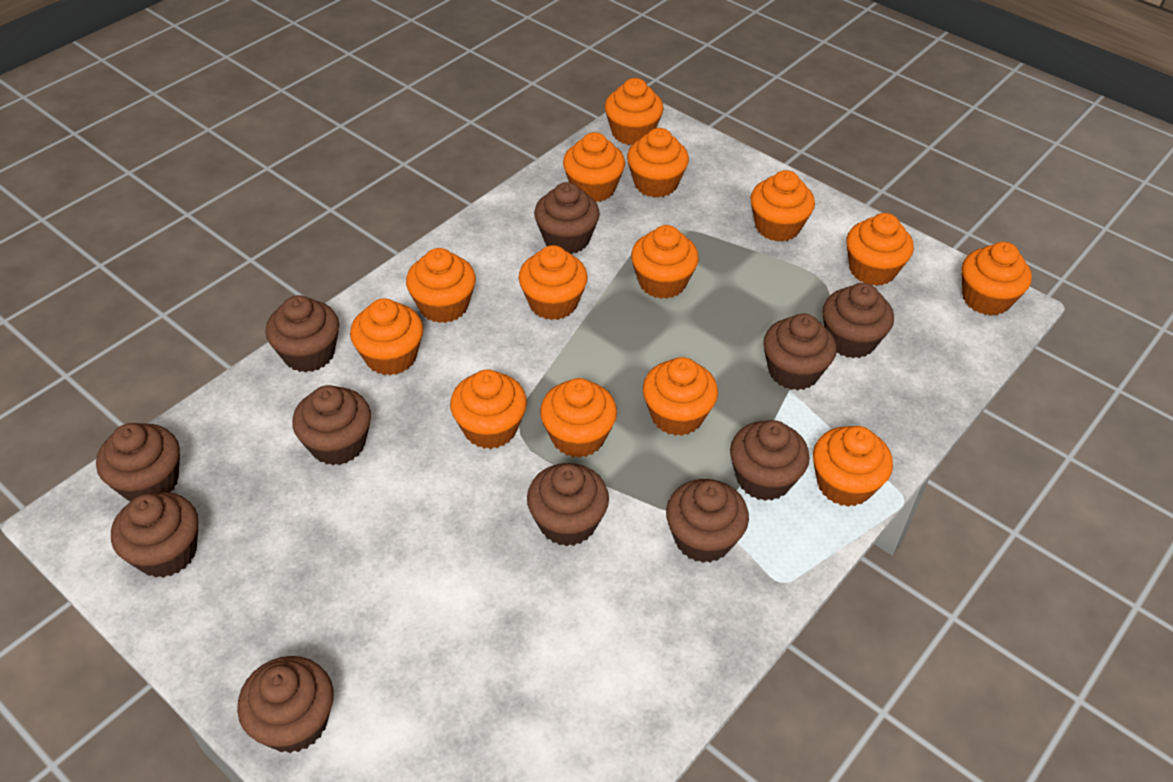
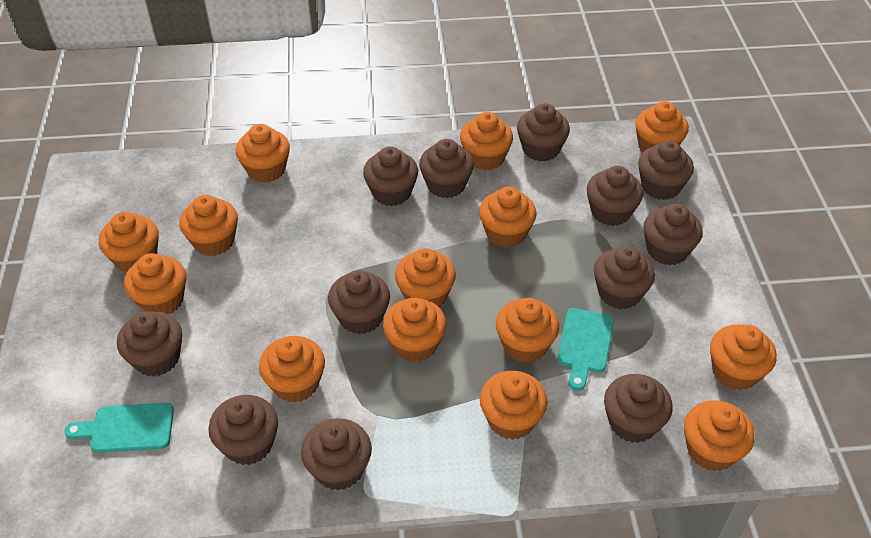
brown cupcake: [96,423,180,501] [111,492,198,578] [237,656,334,753] [266,295,339,373] [292,385,371,465] [527,463,609,546] [534,182,600,254] [666,479,749,563] [730,420,810,501] [763,314,837,391] [823,283,894,358] = 11 -> [117,311,182,377] [208,395,278,465] [301,418,372,490] [328,270,390,334] [363,146,418,206] [419,139,474,198] [517,103,570,162] [587,166,643,226] [594,246,655,309] [604,374,673,443] [638,140,694,200] [643,204,703,265] = 12
turquoise cutting board: none = 0 -> [64,403,174,453] [557,308,614,391] = 2

